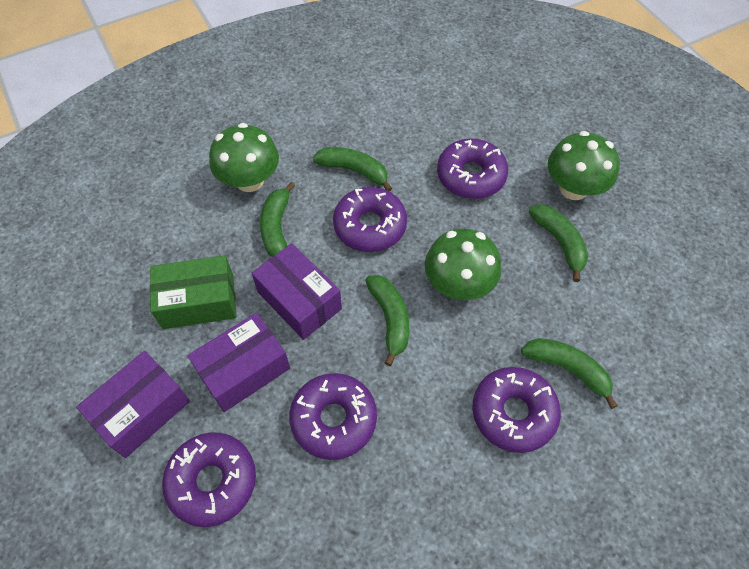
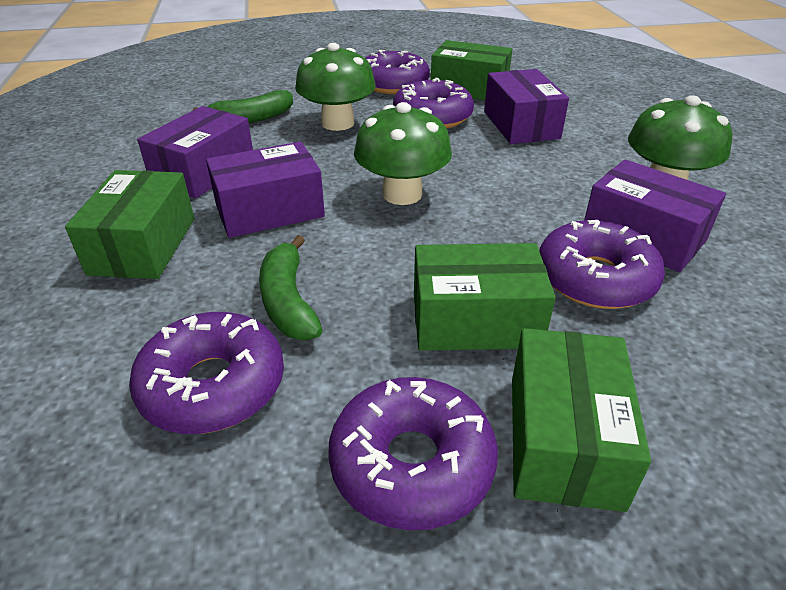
green banana: [260,182,295,257] [313,147,392,191] [365,275,409,366] [521,338,618,409] [529,204,588,282] = 5 -> [193,90,293,123] [259,235,322,340] = 2
green box: [150,255,237,329] = 1 -> [65,170,195,279] [414,243,556,351] [431,40,512,100] [512,328,651,512] = 4
purple box: [76,351,190,458] [187,313,290,412] [252,243,342,340] = 3 -> [137,106,253,199] [206,142,325,238] [484,69,569,144] [584,160,726,272] = 4

